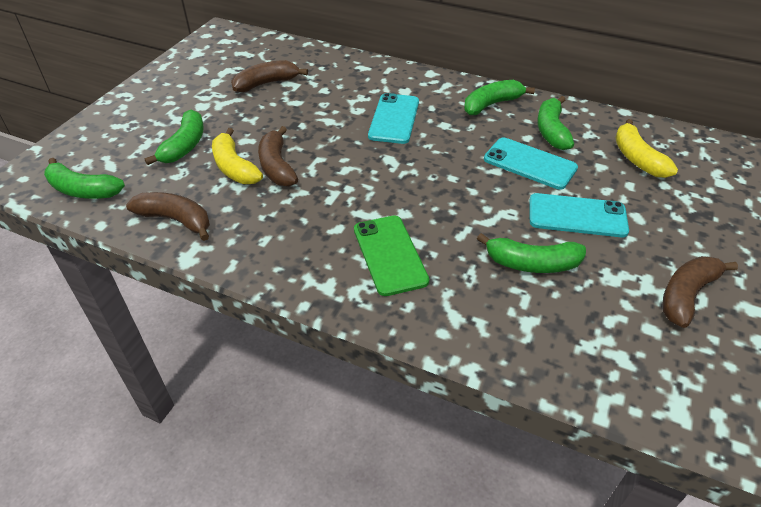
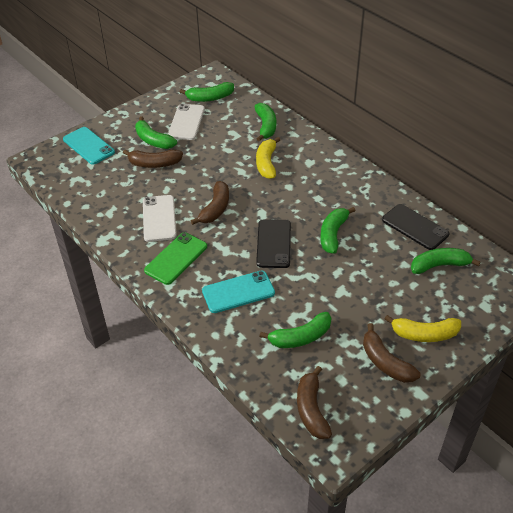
black phone: none = 0 -> [256,219,291,268] [382,204,449,250] = 2
green banana: [44,158,125,199] [144,109,204,165] [464,80,535,115] [477,233,586,273] [537,96,574,150] = 5 -> [135,116,177,149] [180,82,234,102] [254,103,276,142] [259,312,331,348] [320,207,356,254] [411,248,481,274] = 6
turquoise phone: [368,93,419,144] [484,138,578,190] [529,193,629,237] = 3 -> [63,127,115,165] [202,270,275,313] = 2
white phone: none = 0 -> [143,195,177,242] [168,104,205,140] = 2

